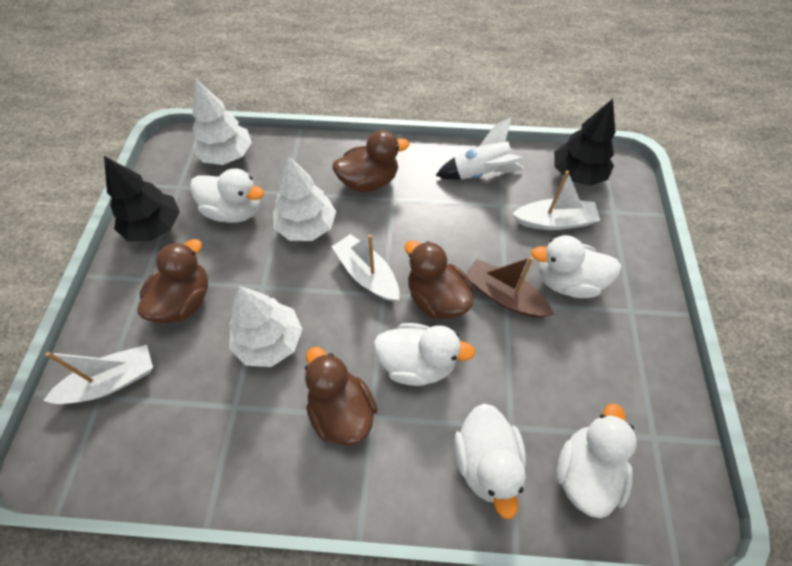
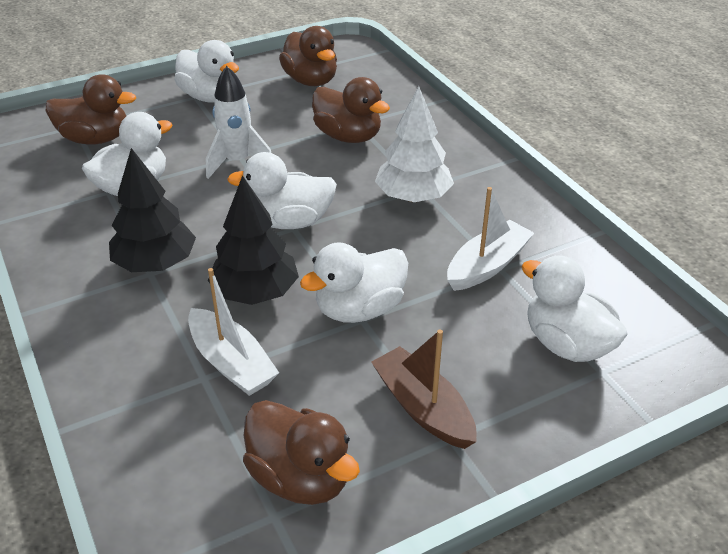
white boat: [43,345,153,404] [332,234,399,302] [512,170,600,230] = 3 -> [188,268,279,396] [447,187,534,291] = 2
white tree: [192,78,252,165] [229,286,302,367] [273,155,336,241] = 3 -> [375,86,454,202] = 1

